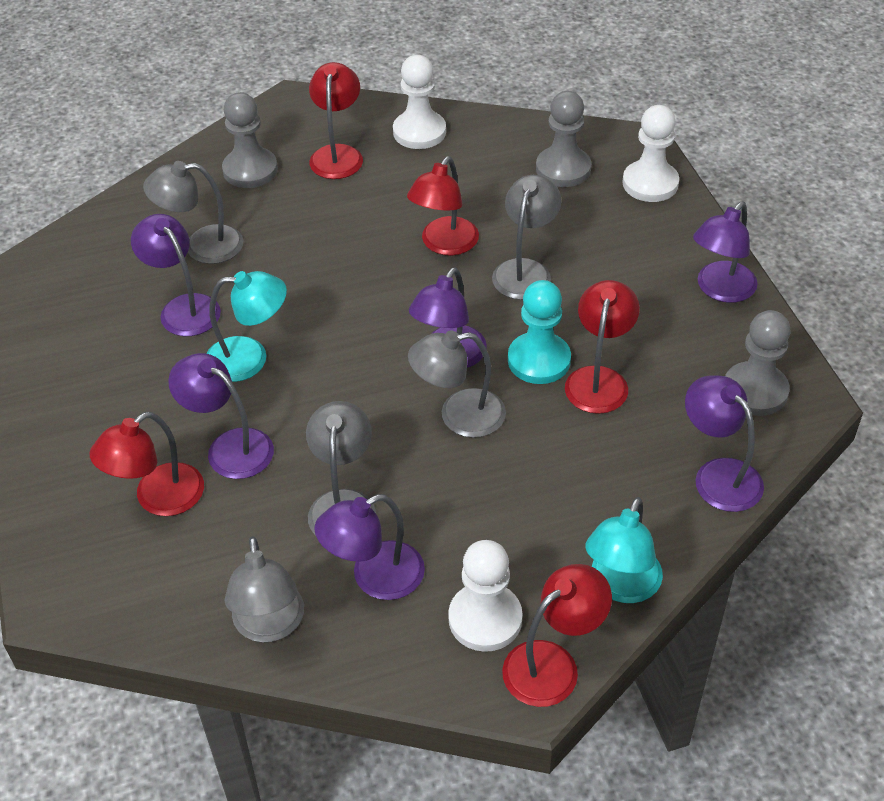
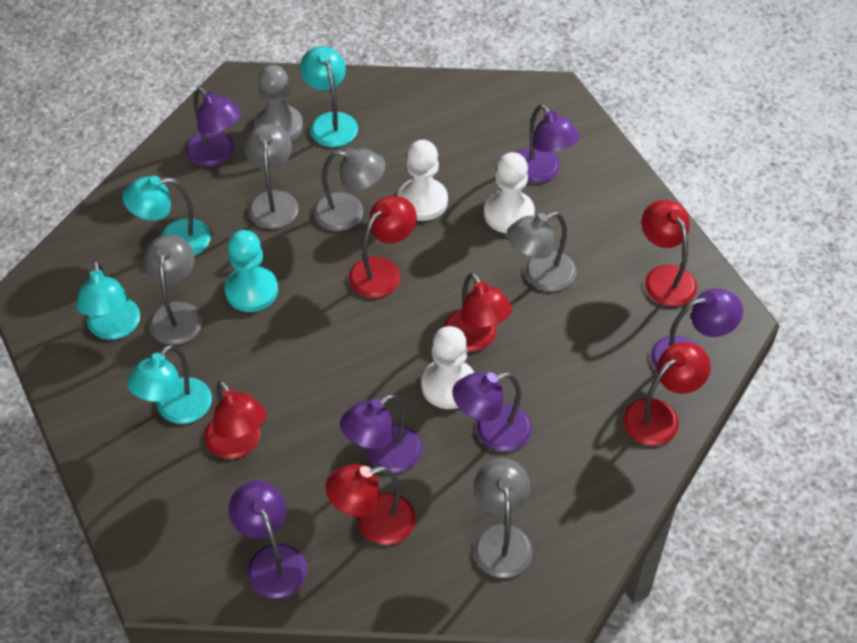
grey pawn: [222,92,278,188] [536,91,591,187] [725,310,790,416] = 3 -> [254,65,303,142] = 1
red lamp: [89,412,204,516] [309,62,363,179] [407,156,479,255] [502,564,612,707] [565,280,640,414] = 5 -> [204,380,266,459] [326,464,416,545] [349,196,417,298] [444,273,512,352] [623,342,711,446] [642,200,697,306] = 6
turquoise lamp: [206,271,287,382] [585,497,663,603] = 2 -> [76,260,140,340] [122,176,211,256] [127,345,212,424] [300,46,358,147] = 4

